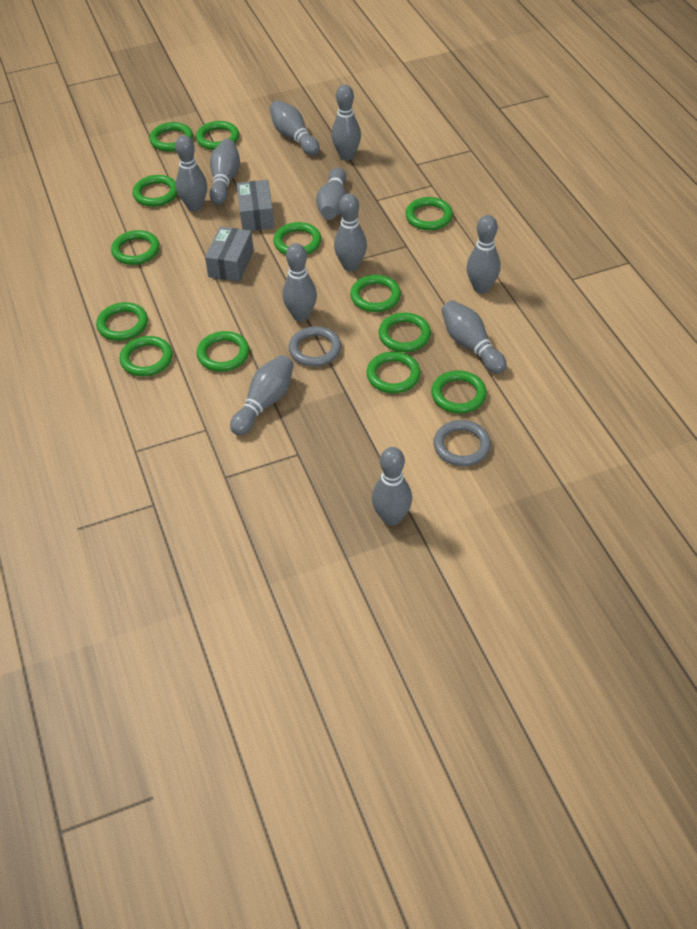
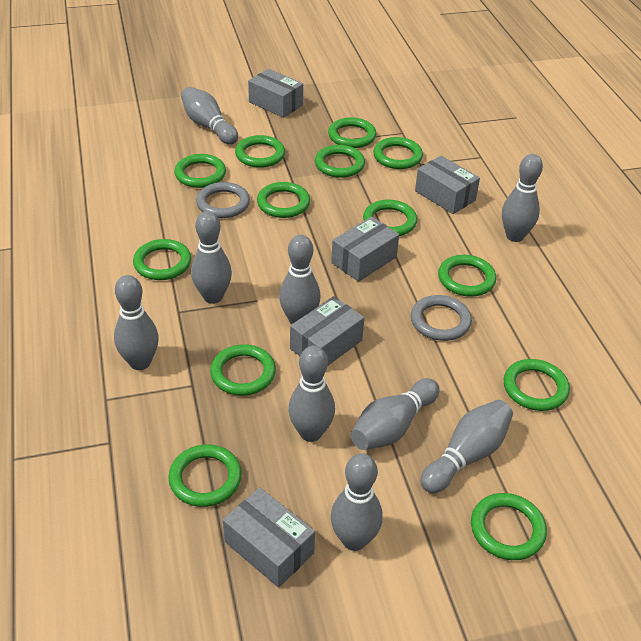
grey bowling pin: [175,135,207,212] [209,139,240,205] [230,355,294,435] [270,100,320,156] [282,243,317,322] [316,168,347,220] [331,84,361,160] [334,194,367,272] [372,447,412,526] [441,300,507,374] [467,215,501,294] = 11 -> [114,275,159,370] [181,87,238,145] [191,211,232,304] [279,235,321,325] [288,346,335,442] [331,453,383,551] [351,378,439,450] [421,400,513,493] [502,154,543,242] = 9
grey box: [205,226,254,282] [237,180,274,231] = 2 -> [223,487,315,588] [248,69,303,118] [290,296,364,365] [331,217,399,282] [415,156,480,214] = 5

